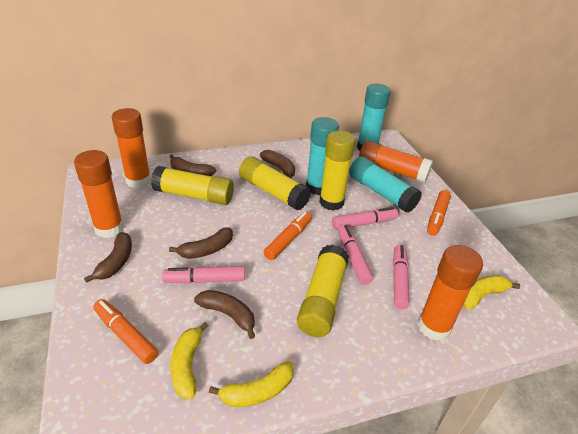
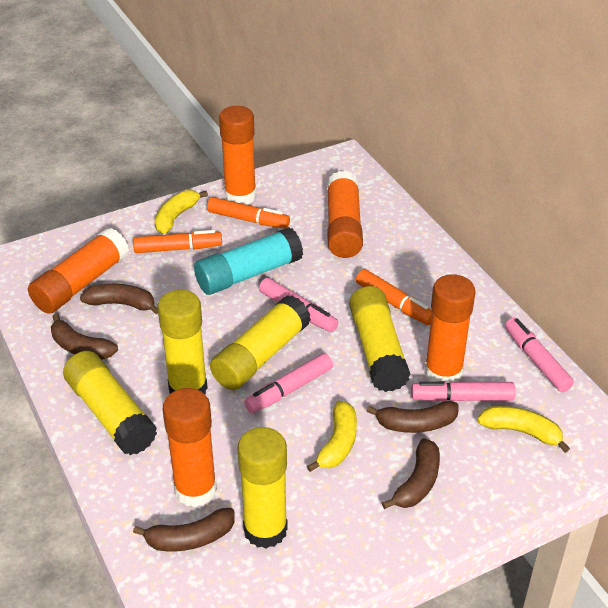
orange glue stick: [74,150,124,238] [112,108,151,188] [359,140,433,183] [418,245,483,341] = 4 -> [28,228,129,314] [163,388,217,507] [219,106,256,204] [327,171,363,258] [424,274,475,383] = 5
turquoise glue stick: [306,117,339,195] [349,156,422,213] [357,84,391,151] = 3 -> [194,227,303,295] = 1
yellow glue stick: [151,166,234,205] [239,156,311,210] [297,244,349,337] [319,130,355,211] = 4 -> [63,351,157,455] [158,290,208,394] [210,295,311,390] [237,427,288,548] [349,286,411,392] = 5

